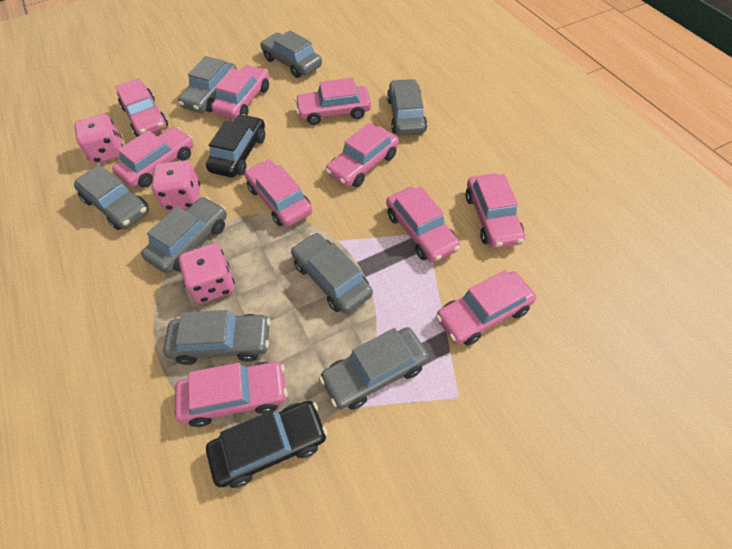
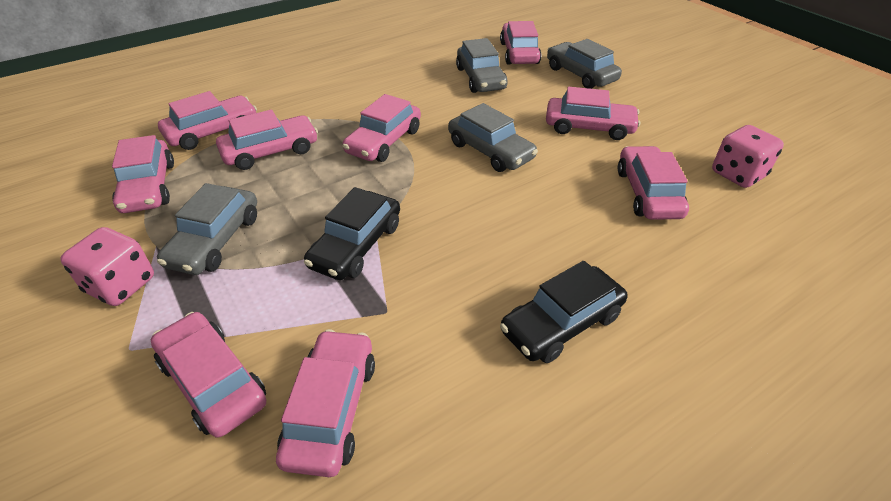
grey car: [74,164,149,230] [141,197,227,273] [163,310,270,365] [178,56,237,113] [260,31,322,78] [291,233,373,314] [319,327,429,410] [387,79,427,136] = 8 -> [157,183,257,275] [448,103,538,172] [456,38,508,93] [547,39,622,89] = 4
pink car: [112,127,194,187] [116,78,168,137] [175,362,287,427] [211,65,269,119] [245,159,312,227] [295,78,371,125] [325,123,399,187] [386,186,460,263] [436,270,536,346] [466,173,525,248] = 10 -> [112,135,174,213] [151,312,266,438] [158,91,257,150] [216,110,318,170] [276,329,375,477] [342,94,421,162] [500,21,541,65] [546,87,640,140] [618,146,689,220] = 9
pink dice: [74,114,123,164] [152,160,200,211] [179,244,235,303] = 3 -> [60,227,154,306] [712,125,784,188] = 2

